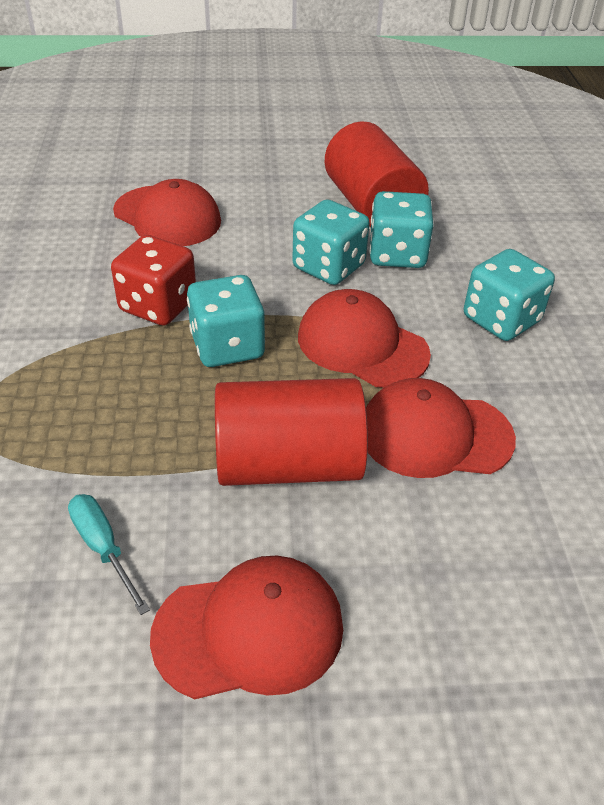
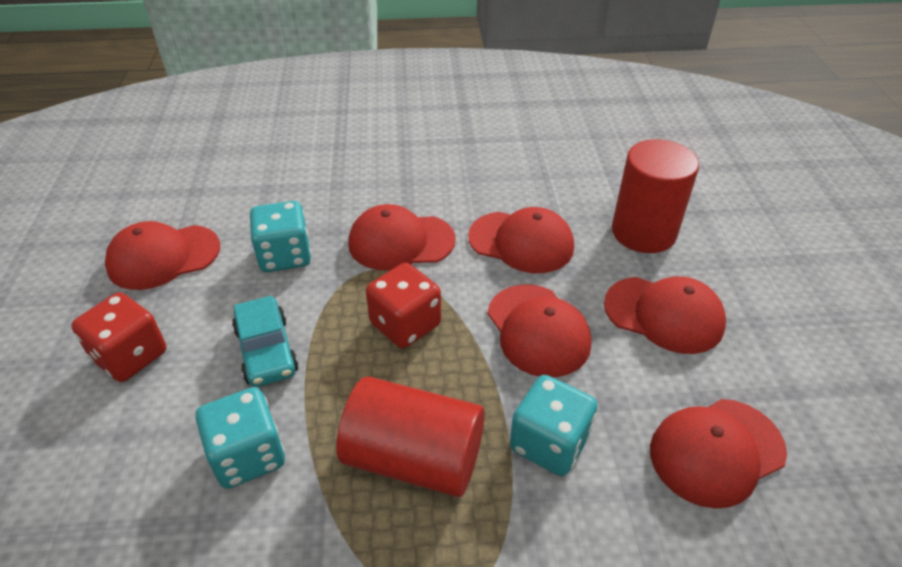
red cap: [113,179,221,246] [150,555,343,699] [298,289,431,388] [366,378,516,478] = 4 -> [105,221,220,290] [348,204,456,270] [468,207,574,273] [487,285,591,377] [604,276,726,354] [650,399,787,509] = 6
red dice: [111,235,196,325] = 1 -> [71,292,166,382] [366,263,441,348] = 2
turquoise car: none = 0 -> [232,296,299,387] = 1
turquoise dice: [187,275,265,367] [292,199,370,285] [369,191,434,268] [464,249,555,341] = 4 -> [196,387,285,489] [250,201,311,272] [510,375,598,476] = 3
turquoise screwdriver: [68,494,150,615] = 1 -> none = 0

